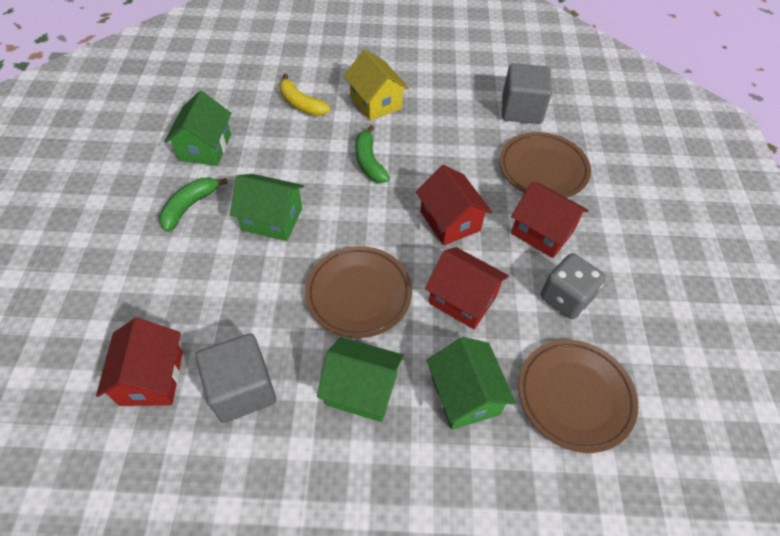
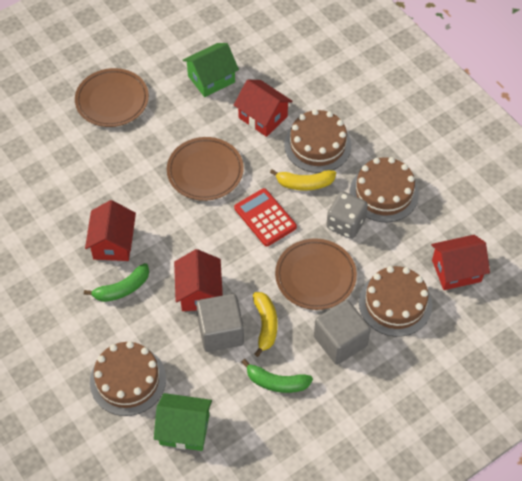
brown cake: none = 0 -> [90,341,166,416] [284,109,351,173] [350,157,419,222] [359,266,432,337] = 4
green house: [164,91,231,166] [230,174,304,241] [317,337,404,422] [427,337,516,430] = 4 -> [154,393,212,451] [183,43,239,97] = 2
red calculator: none = 0 -> [234,188,297,246] = 1
yellow banana: [279,74,330,116] = 1 -> [253,292,278,357] [270,169,336,191] = 2
yellow house: [344,49,409,121] = 1 -> none = 0

